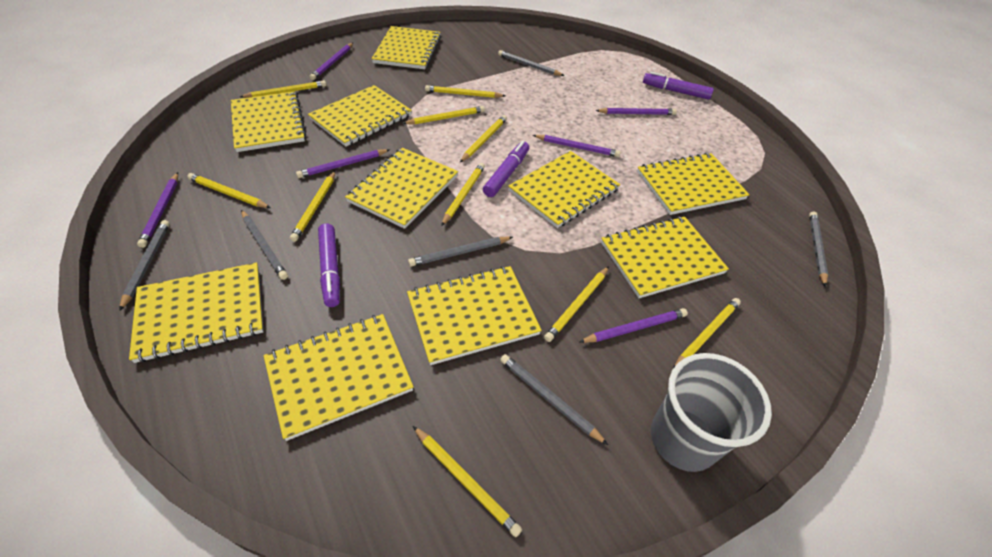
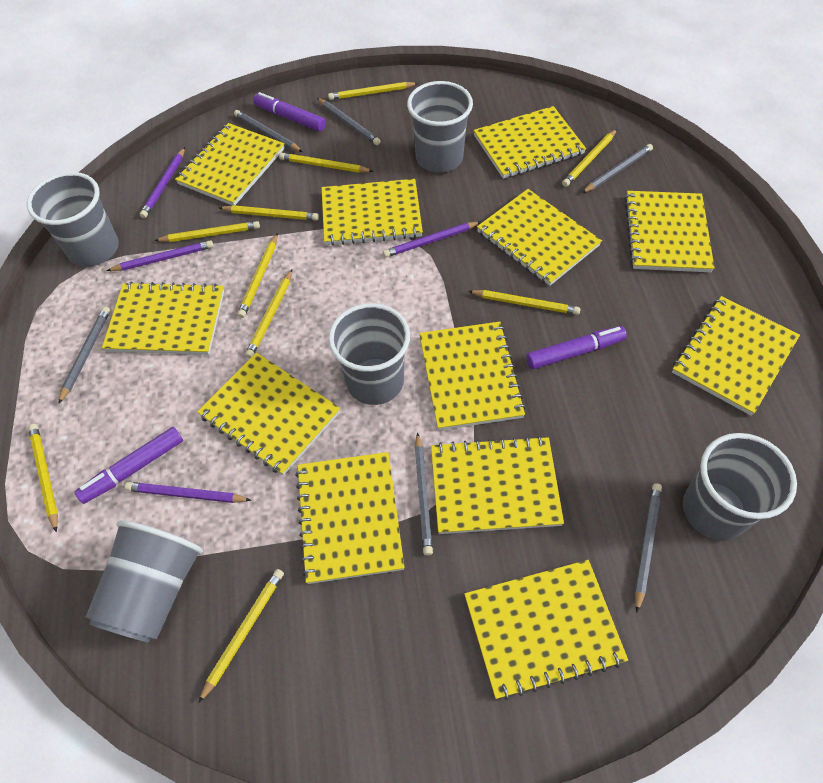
grey cup: [651,353,772,472] = 1 -> [27,172,119,267] [86,520,203,643] [328,303,410,405] [407,81,473,173] [683,433,797,540] = 5
purple pencil: [137,172,178,248] [296,149,390,178] [309,43,353,80] [533,135,621,157] [580,308,688,343] [595,108,677,115] = 6 -> [106,240,214,271] [125,482,251,503] [140,147,185,218] [383,222,481,258] = 4
yellow notebook: [129,262,264,363] [231,91,306,152] [264,314,414,441] [308,85,412,147] [345,148,458,229] [371,26,441,69] [407,266,542,365] [508,151,620,228] [601,216,729,298] [637,153,750,215] = 10 -> [102,281,224,355] [175,123,285,205] [197,353,340,476] [295,452,405,584] [322,179,423,246] [419,322,526,430] [431,436,564,534] [464,560,628,700] [474,106,586,179] [477,189,602,286] [624,191,715,272] [672,296,800,416] = 12

